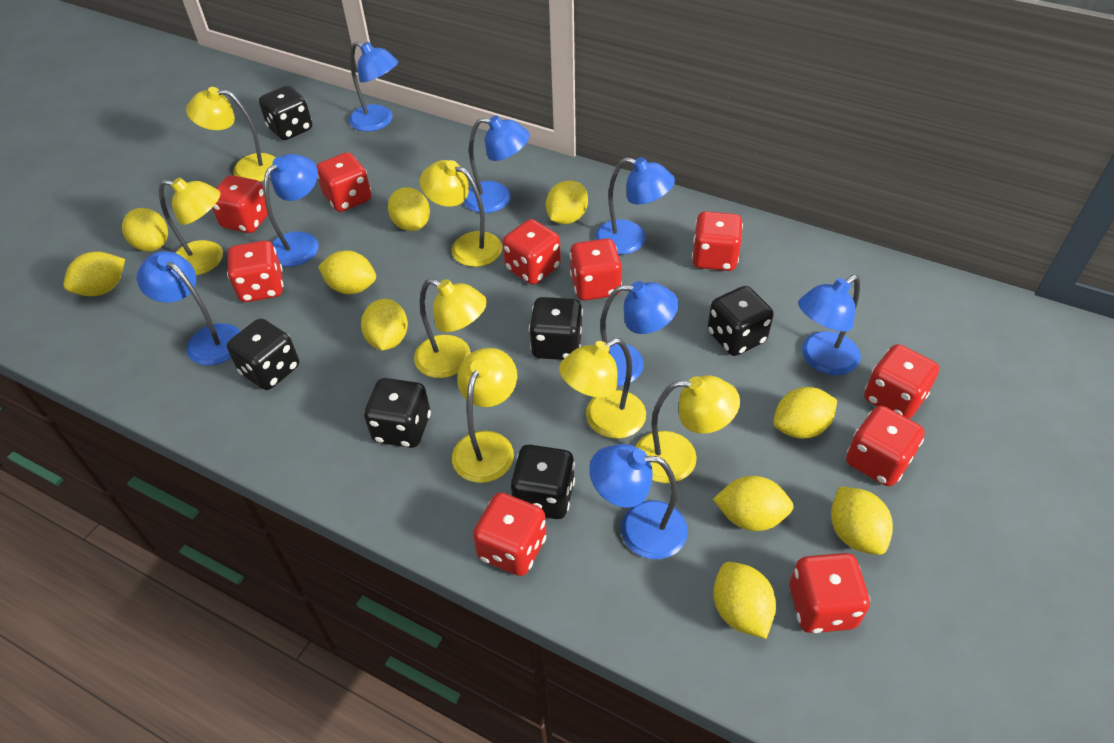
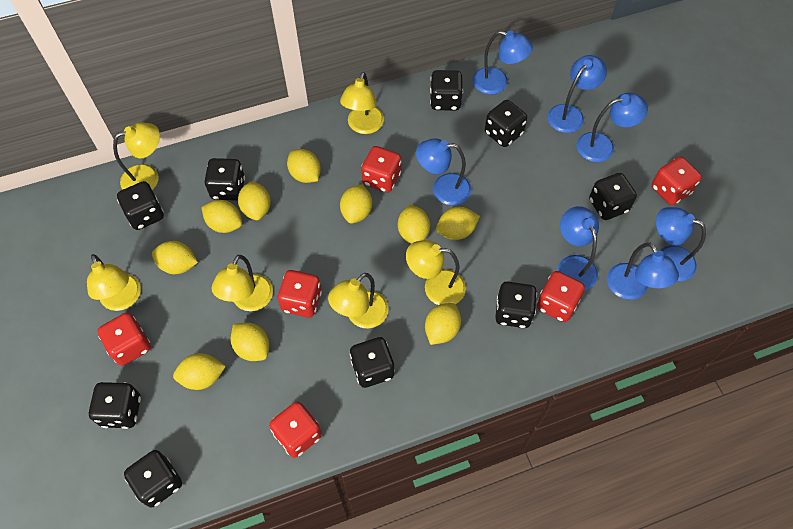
black dice: [227,318,299,390] [259,85,312,140] [364,378,431,448] [511,445,575,519] [529,297,583,360] [707,286,774,356] = 6 -> [89,382,141,429] [117,181,164,230] [124,450,182,508] [205,158,245,201] [350,337,395,388] [430,70,463,111] [485,100,527,147] [495,282,537,328] [589,173,637,220] = 9
blue lamp: [137,251,240,365] [264,154,319,267] [349,41,398,132] [464,116,530,213] [589,444,688,559] [595,157,675,254] [600,281,679,386] [798,275,861,375] = 8 -> [416,138,471,205] [473,31,533,94] [548,55,607,133] [557,206,599,291] [577,93,648,162] [607,243,679,300] [656,207,706,281] = 7
red dice: [212,175,268,233] [227,240,284,302] [316,152,371,212] [473,493,546,576] [502,219,561,285] [570,238,622,301] [692,211,743,271] [789,553,870,633] [846,406,925,486] [864,344,939,419] = 10 -> [98,313,151,366] [269,402,322,458] [278,270,322,317] [361,146,401,193] [537,271,585,322] [652,157,702,205] = 6
yellow lamp: [159,178,223,275] [186,87,276,182] [414,279,487,378] [420,160,502,267] [452,348,517,483] [559,338,646,439] [636,375,740,483] = 7 -> [87,254,141,311] [113,122,160,190] [212,255,273,311] [328,273,389,328] [340,72,384,134] [406,240,466,305] = 6

